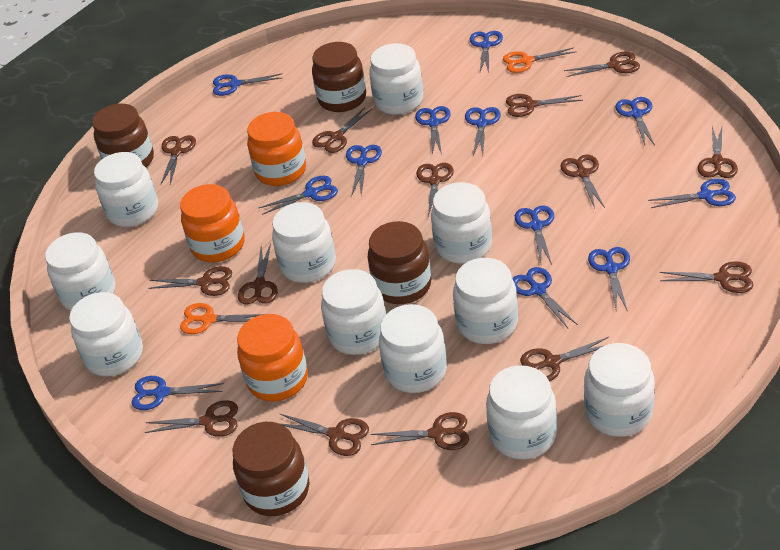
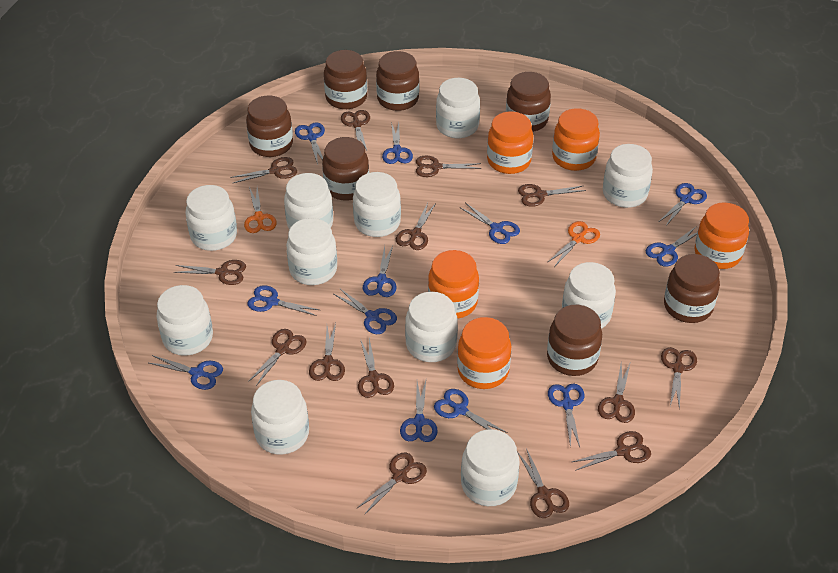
brown jar: [92,104,154,167] [232,422,309,516] [312,42,366,112] [368,221,431,304] = 4 -> [246,95,293,157] [322,137,369,201] [324,50,367,109] [376,51,419,111] [506,72,551,132] [547,305,602,376] [664,254,720,323] = 7
orange jar: [180,184,245,262] [237,314,308,401] [247,112,306,186] = 3 -> [428,250,479,319] [457,317,511,389] [487,112,533,174] [552,108,600,171] [695,202,749,269] = 5

